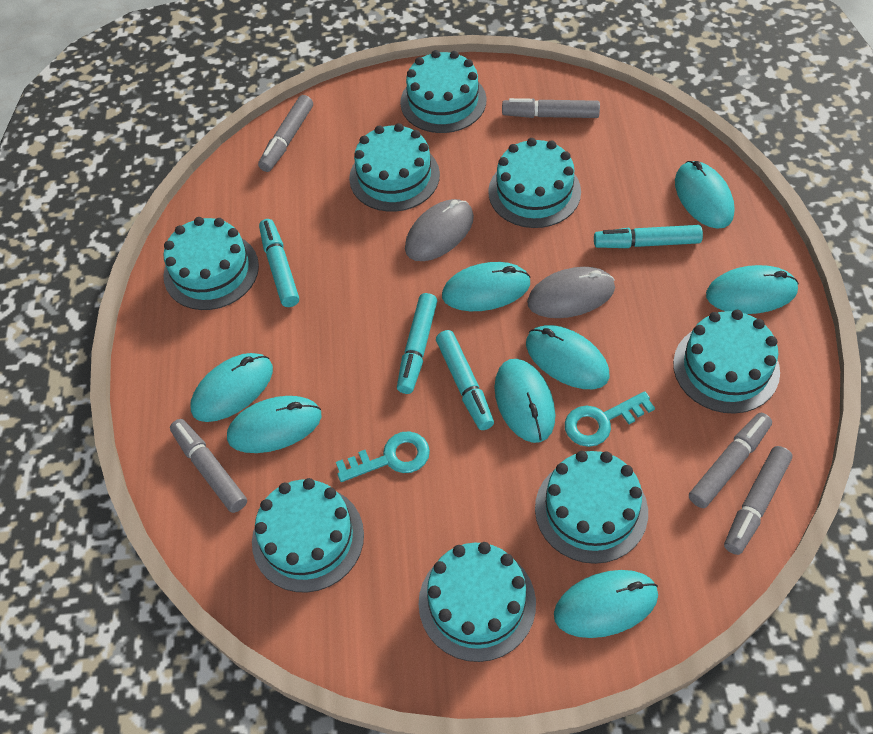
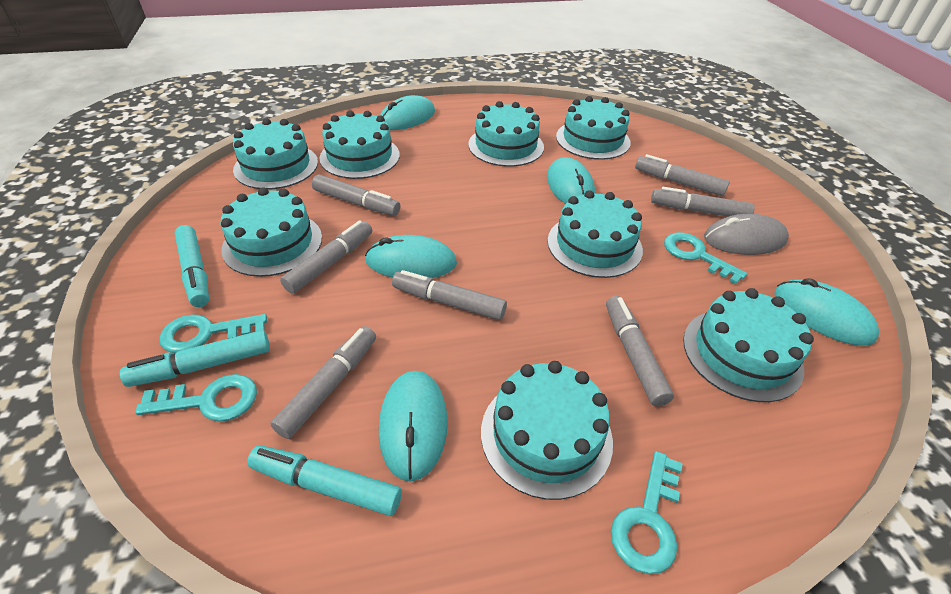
grey marker: [170,419,247,513] [258,95,313,172] [502,98,600,118] [689,413,772,508] [724,446,792,555] = 5 -> [270,326,376,439] [280,221,372,294] [312,174,400,216] [392,270,507,320] [606,296,674,406] [635,154,730,196] [651,187,755,217] = 7
grey mouse: [405,199,474,261] [527,267,615,318] = 2 -> [704,214,789,255] = 1
turquoise key: [336,431,430,482] [565,391,655,447] = 2 -> [135,374,257,422] [159,314,267,353] [611,451,683,574] [664,232,747,284] = 4
turquoise marker: [259,219,299,307] [397,293,437,394] [436,330,494,430] [594,225,703,248] = 4 -> [120,330,270,387] [175,225,209,307] [247,445,402,516] = 3
turquoise mouse: [191,353,273,422] [227,396,321,453] [442,262,530,311] [494,359,555,443] [526,325,609,389] [554,570,658,638] [675,161,735,229] [706,265,799,314] = 8 -> [365,235,457,278] [379,371,448,482] [380,95,435,130] [547,157,595,204] [774,278,879,346] = 5

